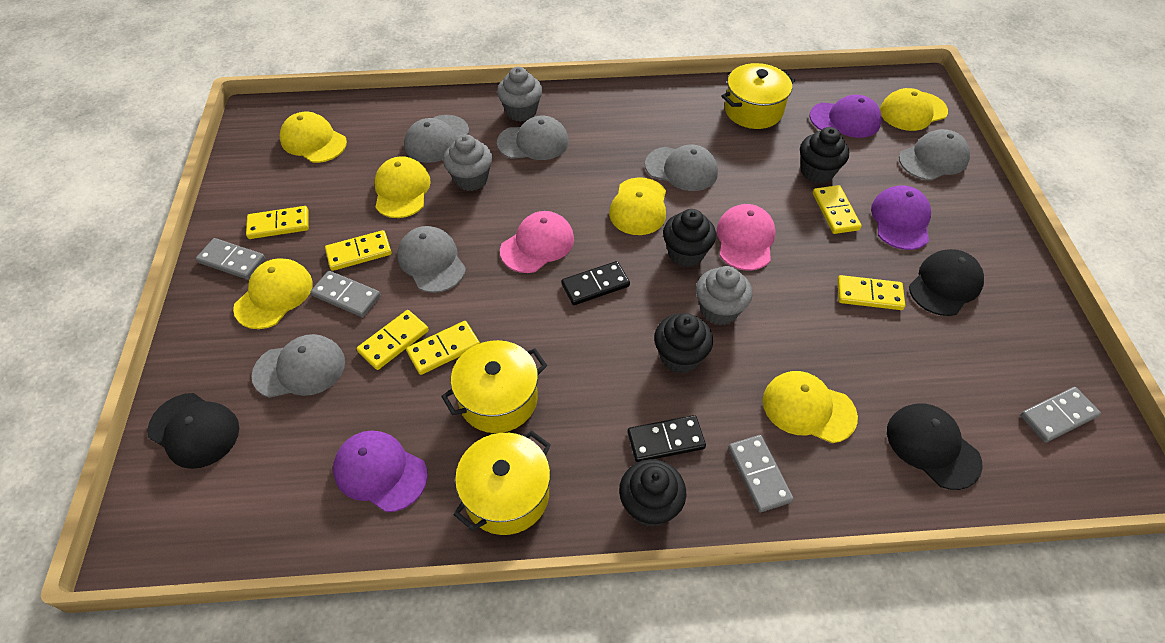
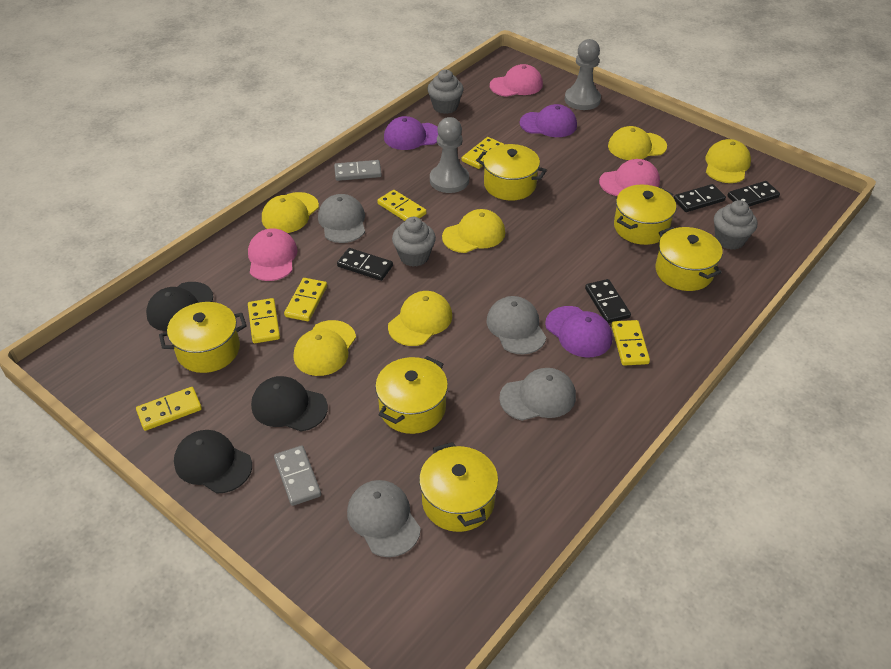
black cupcake: [619,459,686,527] [654,313,713,374] [663,209,716,267] [800,127,849,184] = 4 -> none = 0
black domino: [561,261,630,305] [627,415,706,462] = 2 -> [337,248,393,281] [585,279,631,323] [674,184,726,212] [727,181,780,207] = 4
grey cap: [252,334,345,398] [397,226,466,293] [404,115,469,163] [497,116,569,160] [645,145,718,191] [899,129,970,180] = 6 -> [318,194,365,243] [347,480,421,557] [487,296,546,354] [499,368,576,421] = 4
grey domino: [196,238,265,279] [310,271,381,317] [728,435,794,513] [1020,387,1101,443] = 4 -> [274,445,321,506] [334,160,382,181] = 2
grey pawn: none = 0 -> [430,117,469,193] [565,39,601,110] = 2
pink cap: [500,211,574,273] [717,204,776,270] = 2 -> [248,228,297,281] [490,64,543,97] [599,159,660,196] = 3
yellow pot: [441,340,547,433] [453,430,551,535] [722,63,795,129] = 3 -> [159,302,247,373] [375,356,448,434] [419,442,498,532] [476,144,547,201] [614,185,676,245] [655,227,723,291] = 6

